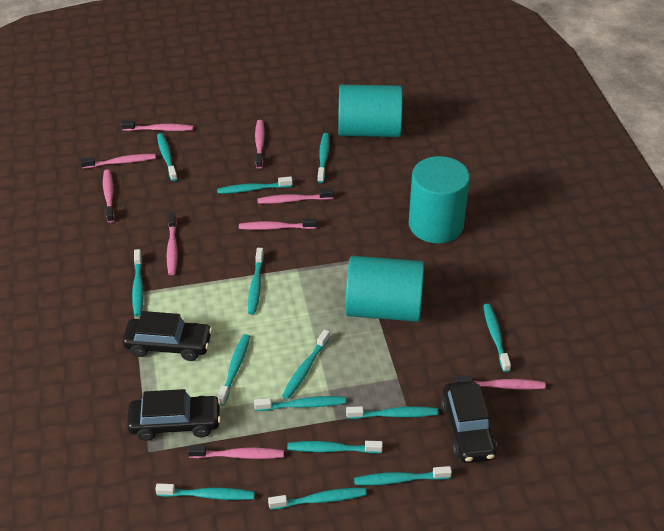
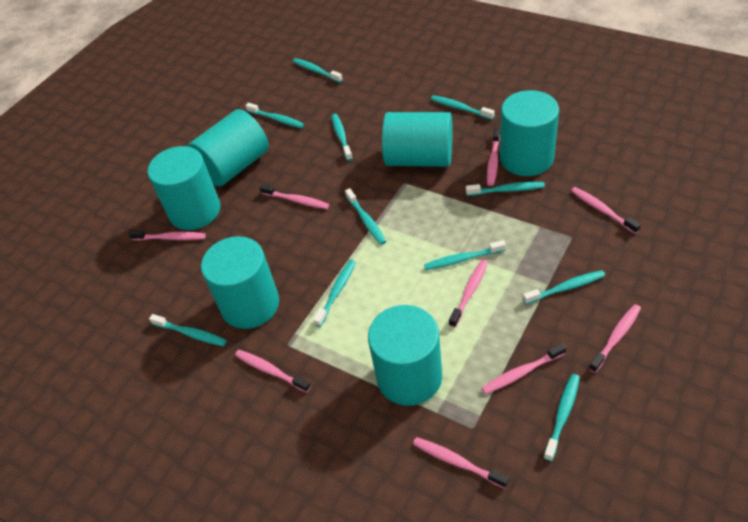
black car: [123,311,212,361] [127,389,221,441] [441,381,497,463] = 3 -> none = 0
turquoise cylinder: [338,85,402,137] [345,256,424,322] [409,156,470,243] = 3 -> [147,146,220,230] [187,109,269,186] [201,236,279,329] [368,305,442,406] [382,112,453,167] [500,90,559,176] = 6
turquoise toothbrush: [132,249,144,316] [155,483,255,500] [157,133,177,181] [217,176,293,194] [217,334,250,405] [248,248,264,314] [254,396,346,411] [268,488,367,510] [282,329,330,399] [287,441,383,453] [317,133,330,183] [346,406,439,419] [354,466,452,485] [483,304,511,372] = 14 -> [149,314,227,346] [245,103,304,128] [293,58,343,83] [313,260,356,327] [331,114,353,161] [345,188,386,245] [424,240,506,270] [431,95,495,120] [466,182,545,196] [523,270,605,304] [544,374,580,461] = 11

